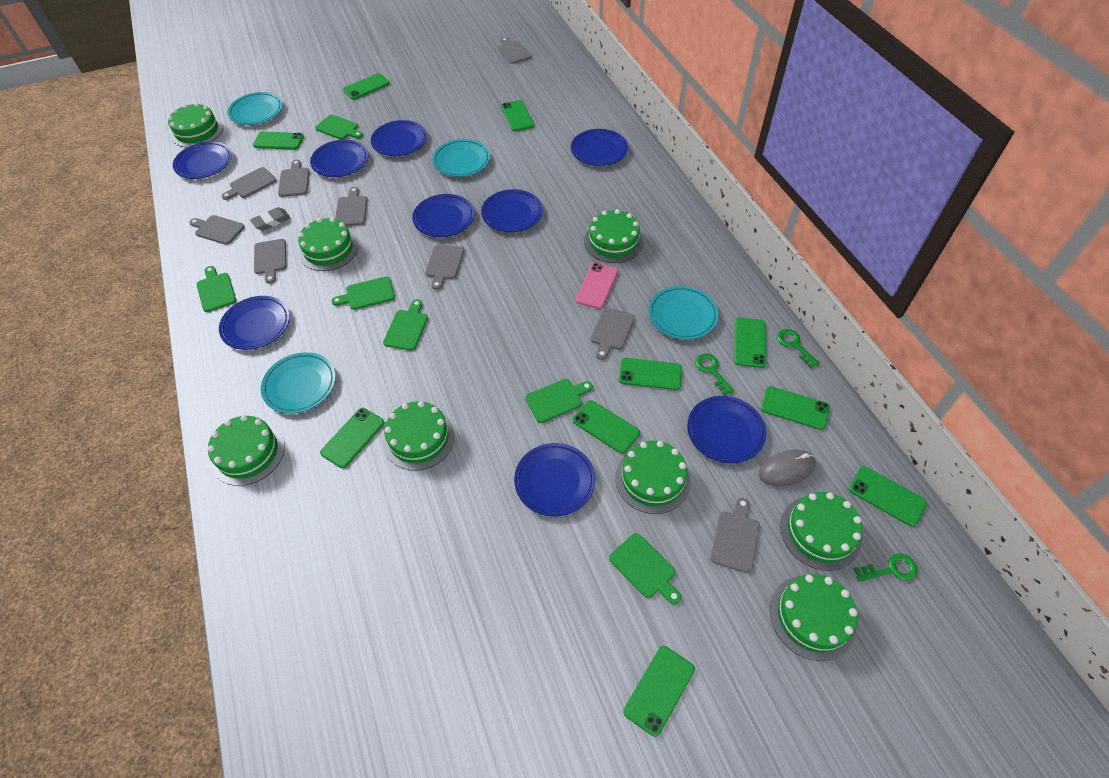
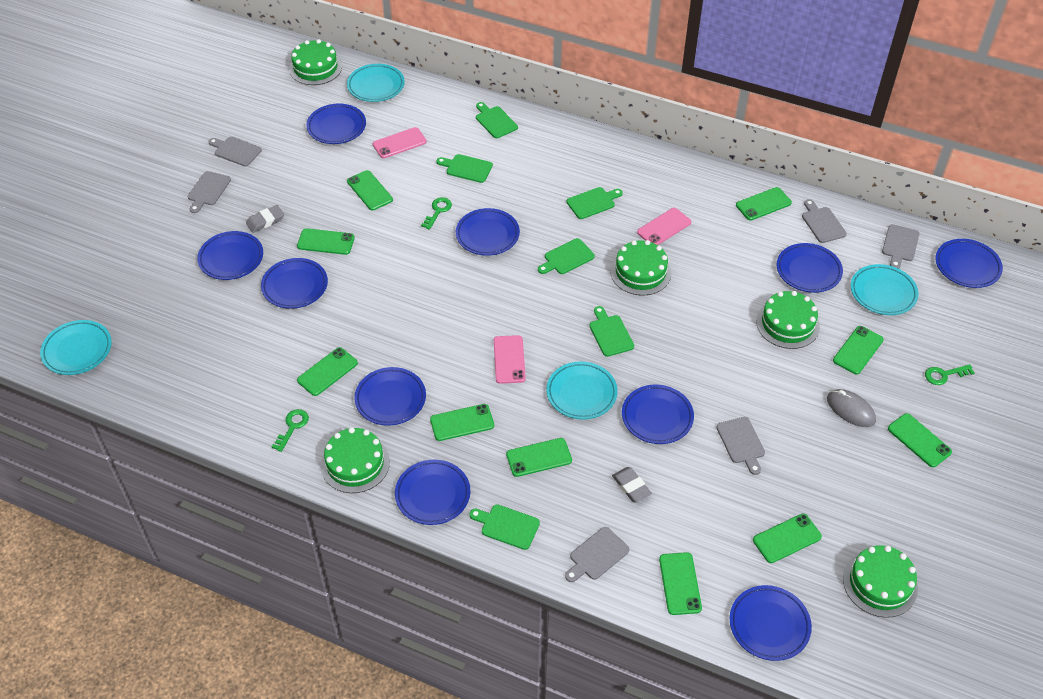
blue plate: [173,141,232,179] [219,296,290,350] [310,140,368,177] [371,120,427,156] [412,194,474,237] [481,189,543,232] [514,443,595,517] [571,129,628,166] [687,396,766,463] = 9 -> [197,231,263,280] [261,258,328,309] [306,103,366,144] [354,367,426,426] [395,460,470,525] [456,208,520,256] [622,384,694,444] [730,585,812,661] [776,243,843,293] [935,239,1003,288] = 10
green cake: [168,103,223,148] [208,415,285,486] [298,217,358,271] [383,401,455,471] [584,209,643,263] [615,441,691,514] [770,574,858,661] [780,492,863,571] = 8 -> [289,39,342,85] [321,427,390,493] [610,240,671,295] [756,291,820,349] [843,545,918,618] = 5
grey cutting board: [189,215,245,245] [222,167,277,200] [254,239,286,284] [278,160,310,197] [335,187,367,226] [425,244,464,290] [498,37,532,64] [591,307,635,360] [711,497,760,573] = 9 -> [188,171,231,213] [209,136,262,166] [565,527,629,582] [716,417,765,475] [802,199,847,243] [882,224,920,269] = 6
grey eraser: [250,207,291,231] = 1 -> [246,205,284,233] [612,467,652,503] = 2
pink phone: [576,263,618,309] = 1 -> [373,127,427,158] [494,335,526,384] [637,208,691,245] = 3

